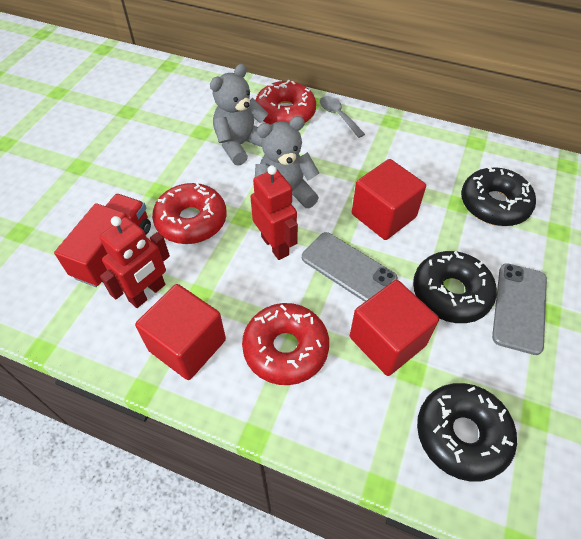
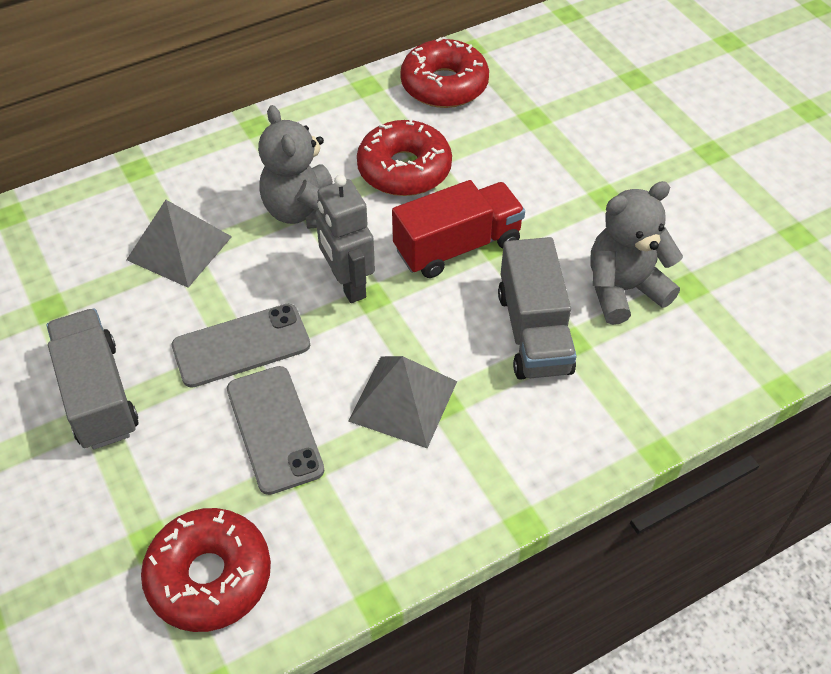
black donut: [413,251,497,323] [417,383,517,482] [461,166,536,226] = 3 -> none = 0
grey pyramid: none = 0 -> [126,200,232,288] [348,356,457,449] = 2
grey robot: none = 0 -> [315,175,375,303] = 1
grey spoon: [320,96,365,138] = 1 -> none = 0
grey truck: none = 0 -> [47,308,138,450] [498,237,577,380] = 2
red cube: [135,284,226,380] [350,280,439,376] [352,159,426,240] = 3 -> none = 0
red robot: [99,216,170,308] [251,165,298,260] = 2 -> none = 0

